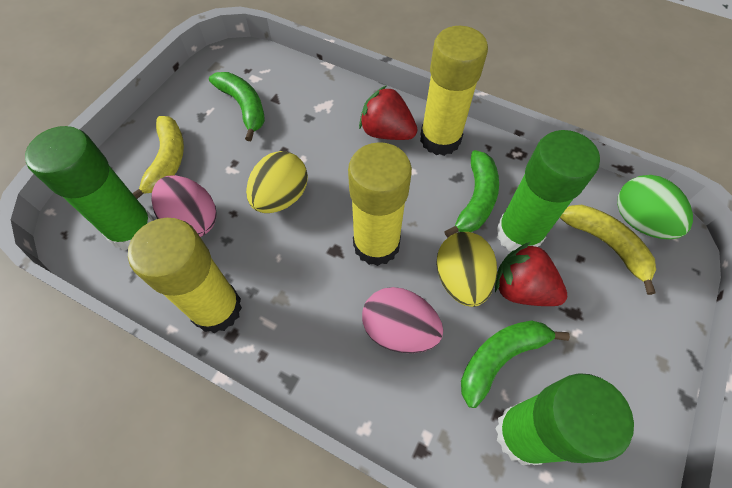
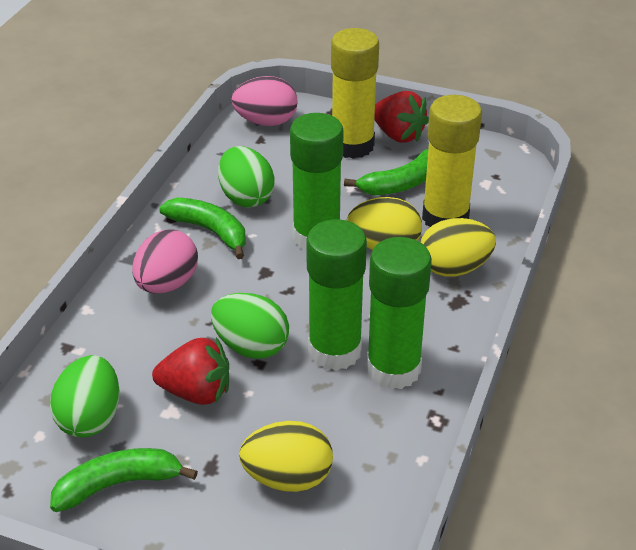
green egg: [617,175,693,239] = 1 -> [50,355,120,437] [211,293,289,359] [218,146,275,208] = 3
yellow banana: [132,116,184,199] [560,205,656,295] = 2 -> none = 0
yellow egg: [246,151,308,213] [436,232,497,307] = 2 -> [239,421,333,492] [347,197,422,250] [421,218,496,276] = 3
yellow glue stick: [128,218,242,333] [348,142,412,266] [420,26,488,156] = 3 -> [331,28,379,159] [422,95,482,227] = 2

